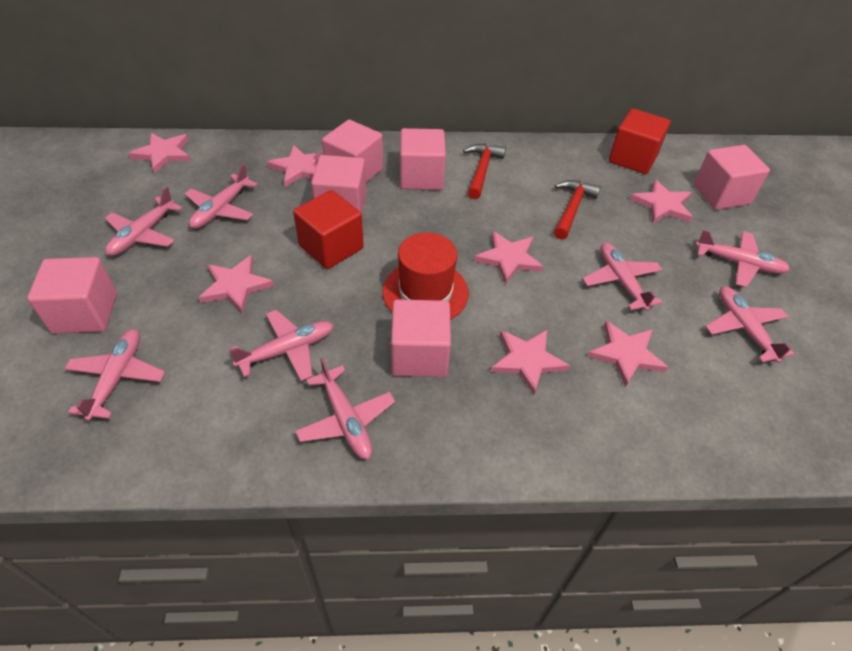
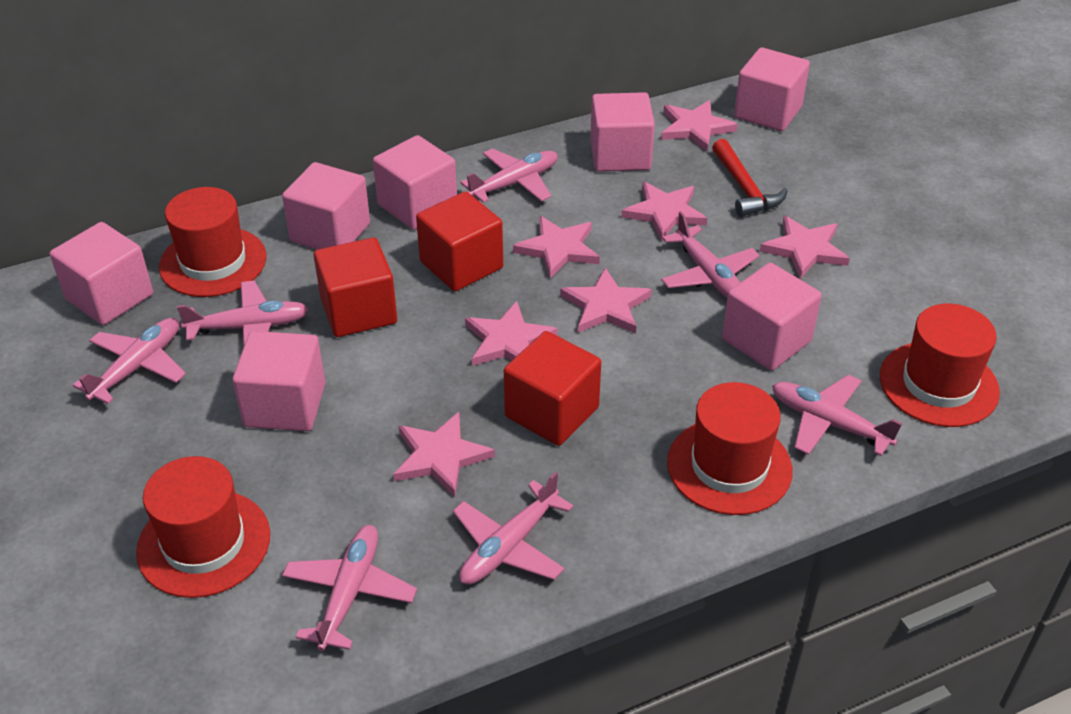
pink cube: [27,257,117,334] [311,155,366,214] [322,120,383,183] [391,299,451,377] [400,128,446,190] [694,145,770,210] = 6 -> [50,222,153,325] [232,331,325,431] [282,162,370,250] [373,135,457,230] [590,92,655,172] [722,263,822,371] [734,47,810,131] = 7
pink plane: [64,329,165,421] [105,187,183,256] [185,164,258,229] [229,310,334,381] [295,357,395,459] [583,243,663,311] [695,229,790,287] [705,286,794,363] = 8 -> [73,318,186,404] [177,281,309,345] [282,525,417,651] [453,472,574,585] [460,148,558,203] [661,211,760,298] [772,375,902,456] = 7
red cube: [293,190,364,269] [609,108,670,174] = 2 -> [314,238,397,337] [416,191,503,291] [504,331,601,446] = 3
red hammer: [463,144,506,199] [554,180,601,240] = 2 -> [712,139,788,217] = 1
red hat: [382,233,469,320] = 1 -> [136,456,270,598] [159,187,267,297] [667,382,793,515] [880,304,1000,427] = 4

